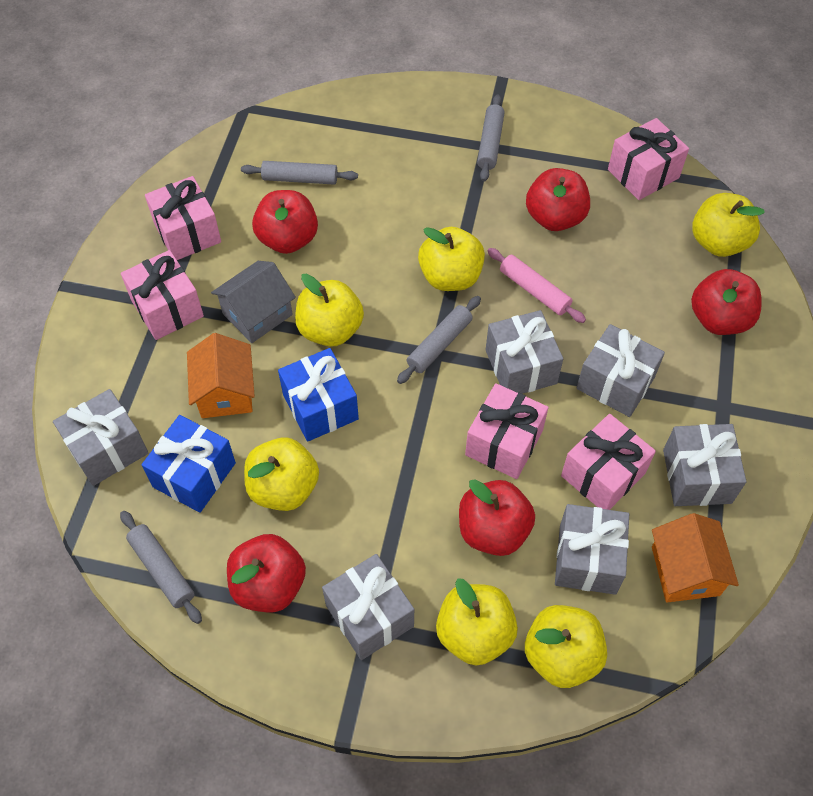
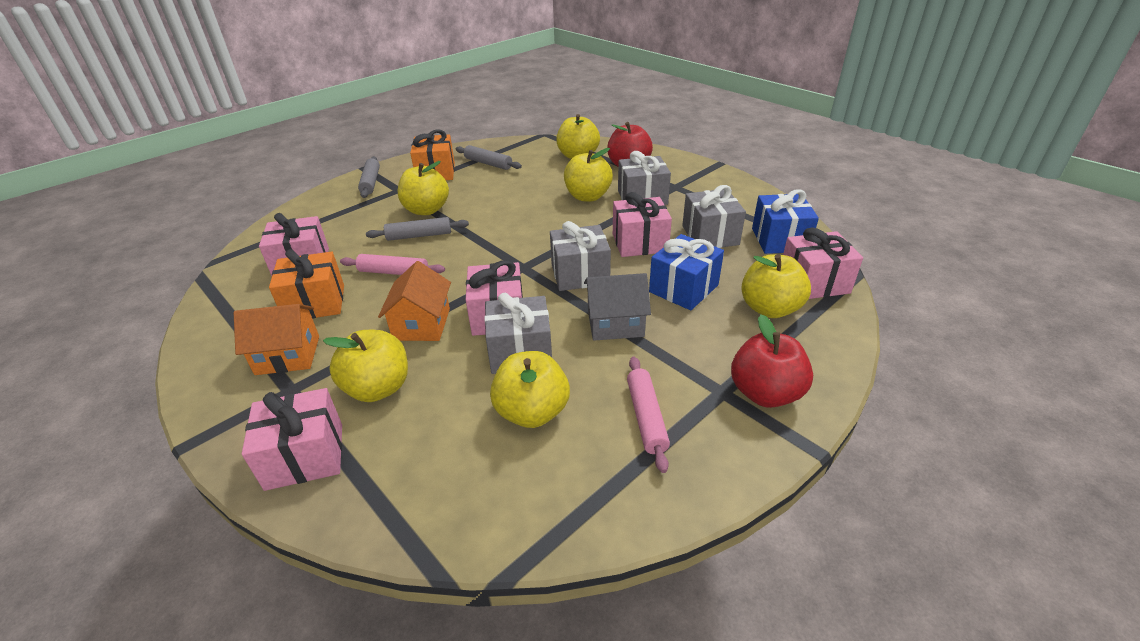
grey gift: [53,389,148,486] [322,554,414,660] [486,310,563,394] [555,504,629,595] [576,324,665,417] [663,424,746,506] = 6 -> [484,293,552,374] [550,221,611,291] [618,151,671,205] [682,185,746,248] = 4
grey rolling pin: [120,511,202,624] [241,161,358,185] [397,296,481,384] [477,94,505,182] = 4 -> [358,156,380,198] [366,217,469,241] [456,145,522,170] = 3
orange gift: none = 0 -> [269,249,344,319] [410,129,455,180] = 2
pink rolling pin: [488,248,586,323] = 1 -> [340,254,445,275] [627,357,670,473] = 2
red apple: [227,534,306,612] [252,190,318,254] [459,479,535,556] [526,168,590,231] [691,269,762,335] = 5 -> [607,122,653,166] [731,314,813,408] = 2

